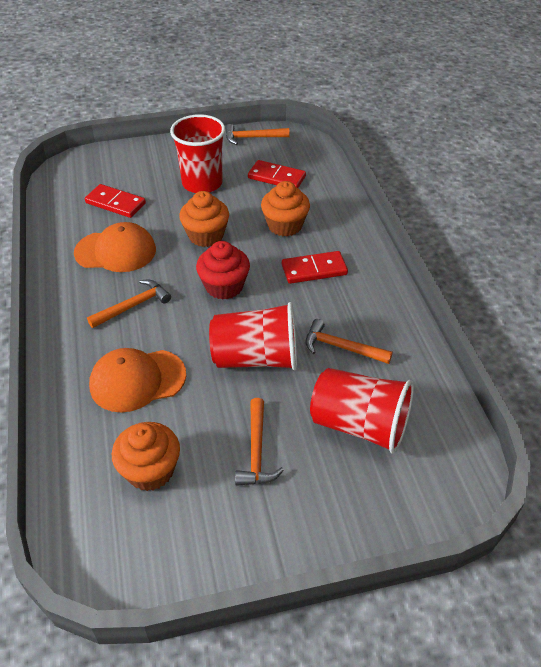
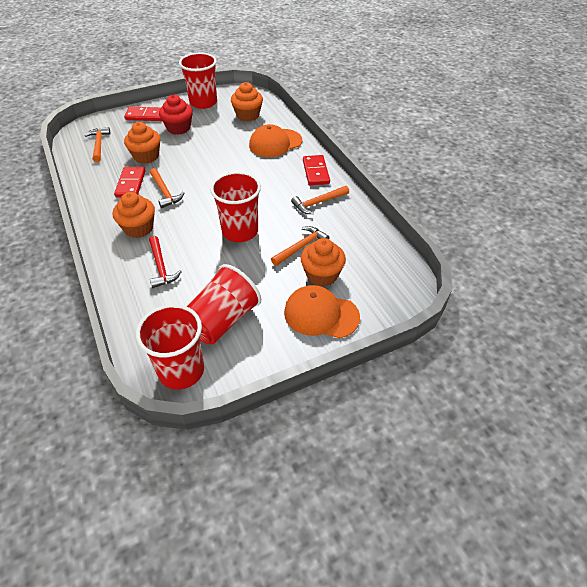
orange cupcake: [112,422,180,491] [179,191,229,247] [261,181,310,237] = 3 -> [113,192,155,238] [124,122,160,164] [231,82,263,121] [301,238,346,286] = 4
red cup: [170,114,225,193] [209,302,297,370] [310,368,414,454] = 3 -> [136,304,204,390] [179,53,217,109] [187,264,261,344] [210,172,261,242] = 4
red hammer: none = 0 -> [149,236,182,288] = 1

